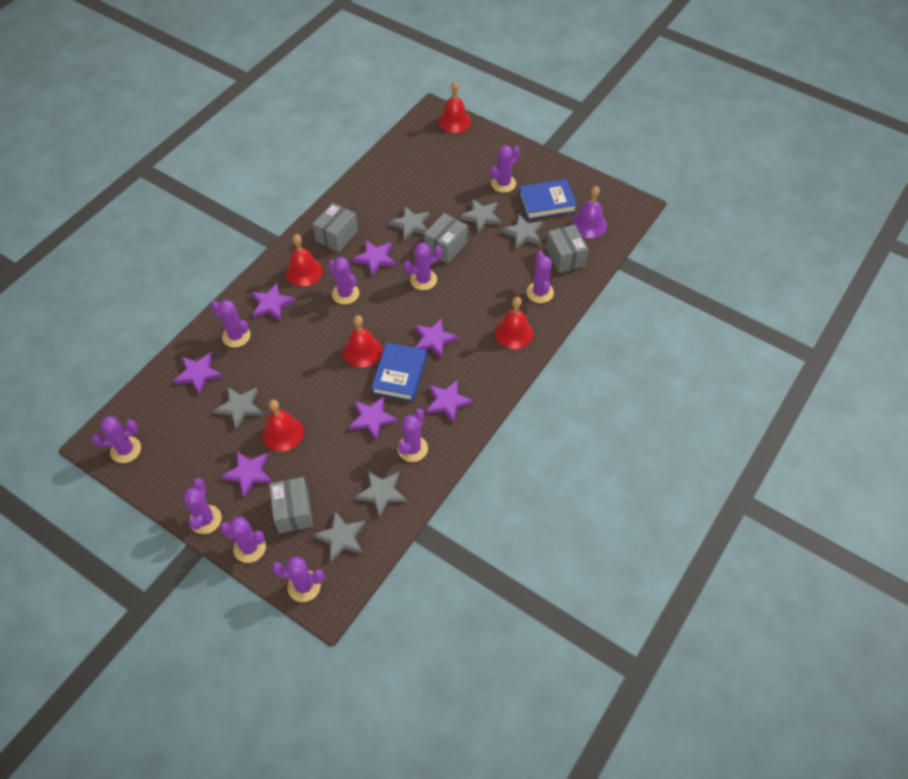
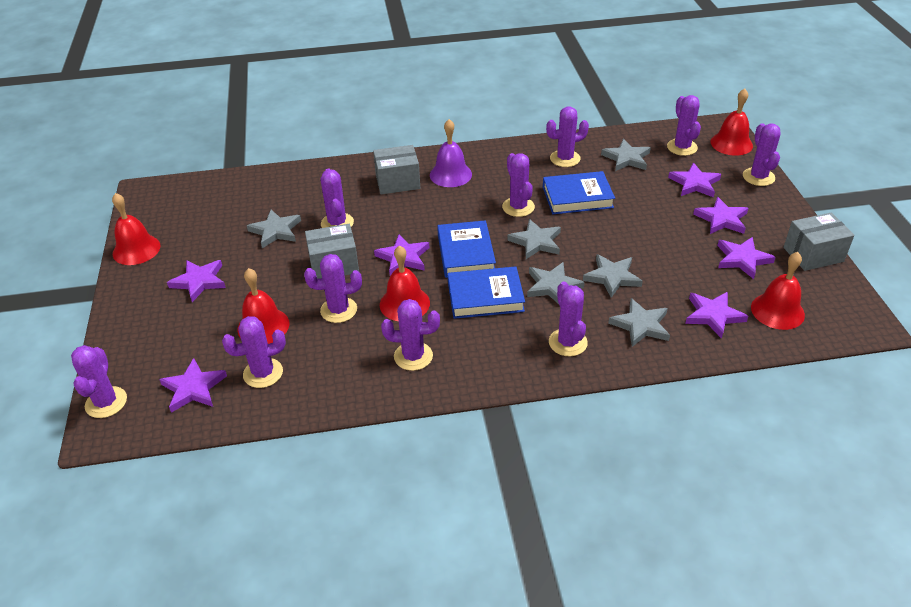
blue book: [371,342,427,402] [519,179,577,220] = 2 -> [437,220,496,278] [448,267,525,319] [543,171,615,214] = 3
grey box: [269,477,313,534] [313,203,358,253] [424,213,468,264] [546,224,588,273] = 4 -> [305,224,359,279] [373,145,420,194] [783,212,854,271] = 3

